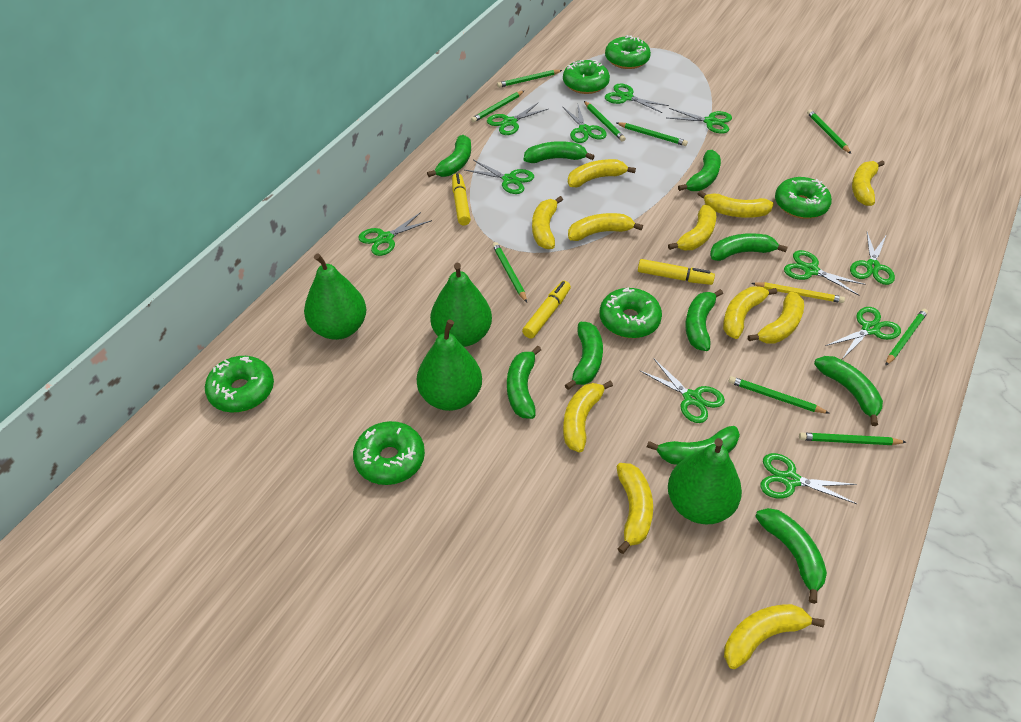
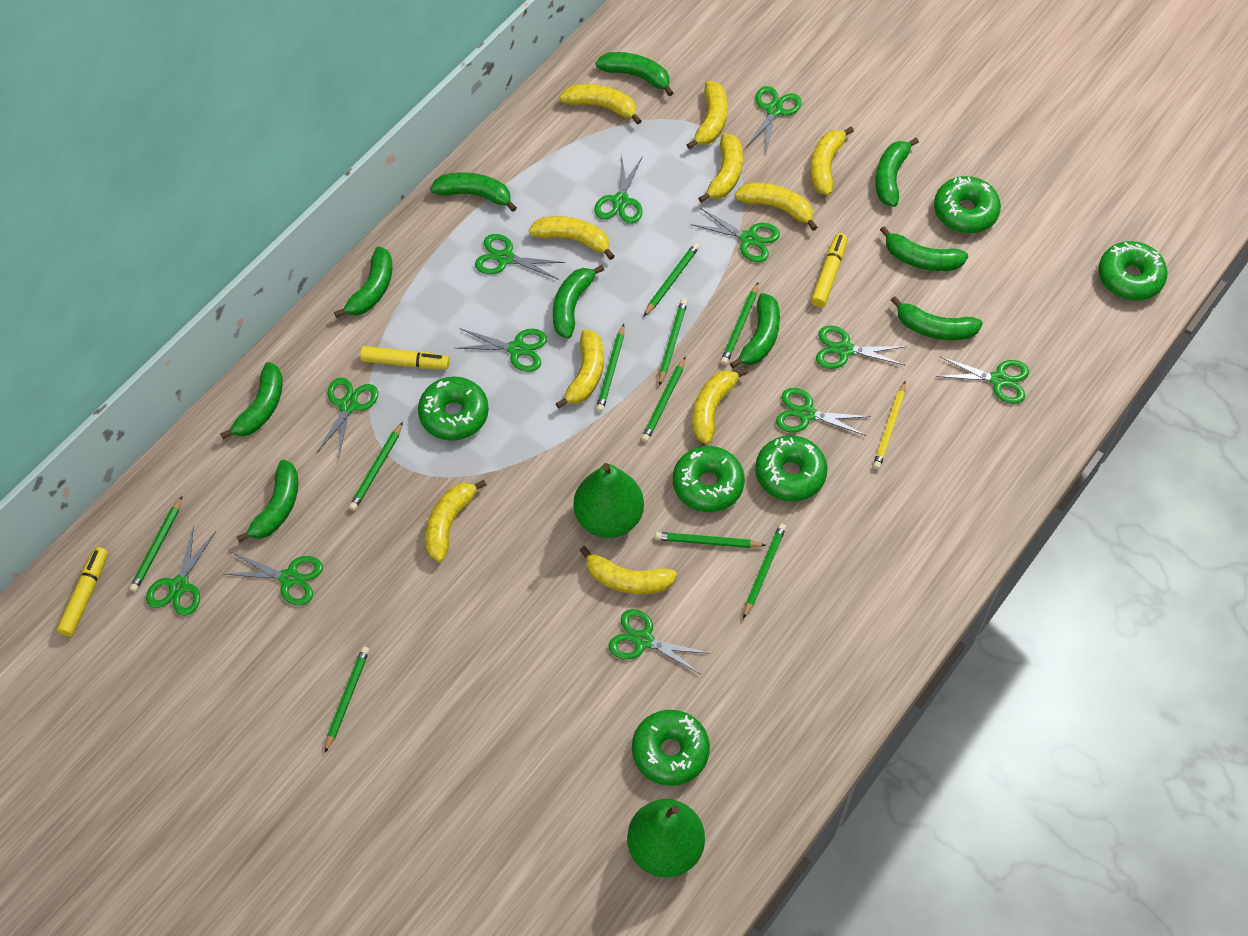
green pear: [304,253,366,340] [417,320,482,411] [430,263,492,347] [668,438,742,524] = 4 -> [573,463,644,538] [627,799,705,877] = 2
green pencil: [471,91,524,123] [492,242,527,303] [497,70,562,88] [584,101,626,142] [617,122,688,146] [729,376,830,414] [799,432,906,445] [807,109,851,154] [885,309,928,366] = 9 -> [129,496,182,592] [325,646,369,753] [349,422,403,511] [596,324,624,412] [641,357,685,442] [643,243,700,317] [655,532,766,548] [659,299,688,386] [720,283,758,365] [743,523,786,619] = 10
green scissors: [359,212,432,256] [465,160,534,194] [487,102,548,135] [562,105,607,143] [605,84,669,113] [640,358,725,423] [668,108,732,133] [760,453,857,504] [784,250,866,296] [826,307,901,359] [850,232,895,285] = 11 -> [146,526,216,616] [225,552,323,605] [316,377,378,460] [455,329,547,372] [475,234,566,280] [594,154,643,224] [609,609,711,675] [691,208,780,262] [746,86,802,152] [776,388,871,436] [816,325,907,369] [936,357,1029,404] = 12
yellow banana: [532,196,563,249] [563,380,613,452] [568,159,636,187] [568,213,643,241] [617,463,653,554] [668,205,716,250] [698,190,774,218] [723,287,777,339] [724,604,825,669] [748,292,804,344] [852,160,885,206] = 11 -> [425,480,487,562] [529,216,615,260] [555,329,604,408] [559,84,642,125] [579,546,677,594] [686,81,728,150] [692,368,748,444] [698,133,743,203] [735,183,818,231] [810,127,854,195] = 10

